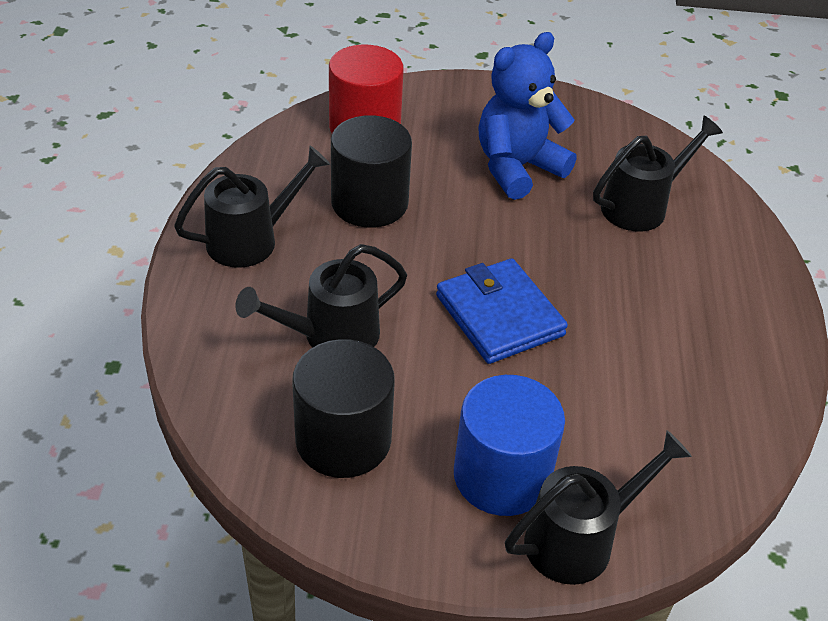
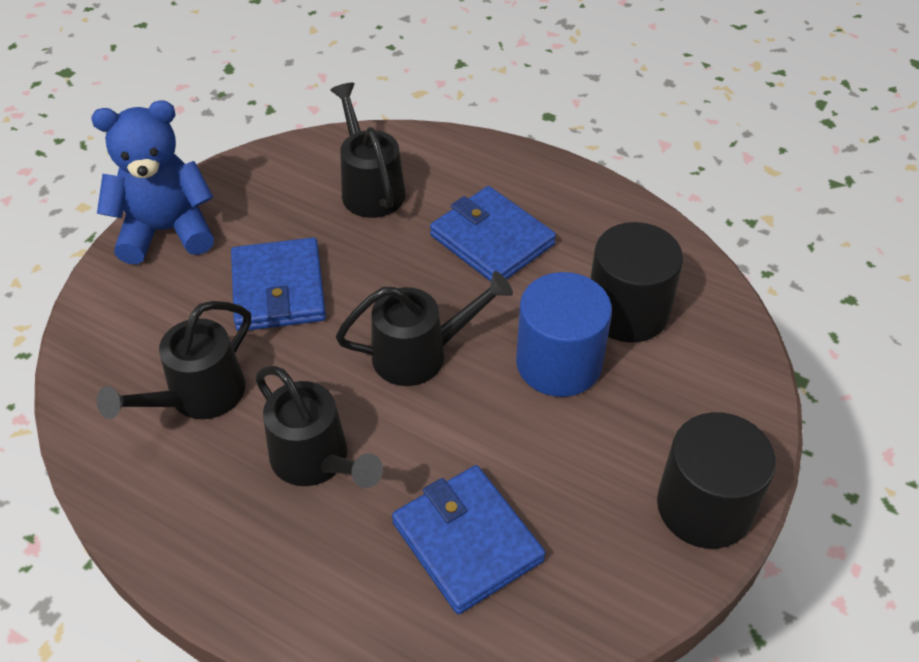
blue wallet: [436,258,568,364] = 1 -> [231,238,326,331] [392,465,545,614] [430,186,556,282] = 3
red cylinder: [329,44,404,133] = 1 -> none = 0

